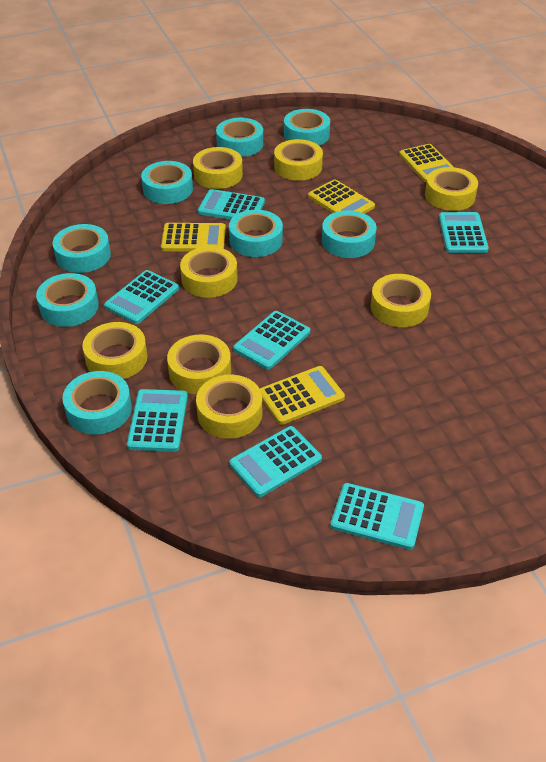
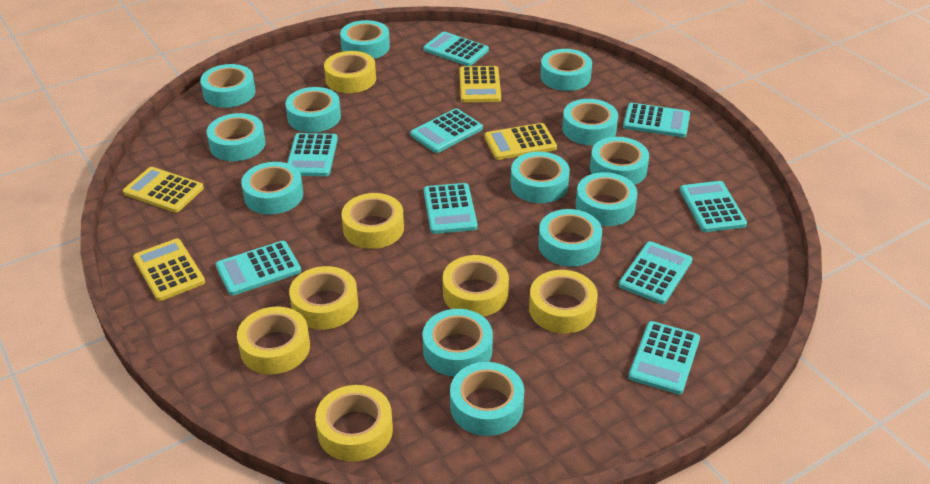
turquoise calculator: [104,270,179,324] [127,389,188,452] [198,189,265,220] [229,426,322,497] [233,311,310,370] [330,483,424,550] [439,212,489,253] = 7 -> [216,241,301,296] [287,133,338,176] [410,108,483,153] [423,32,489,66] [424,183,478,234] [619,241,692,304] [623,103,690,137] [628,321,700,394] [680,181,747,232] = 9
turquoise tape: [36,273,99,327] [52,224,111,273] [62,371,132,435] [141,161,193,204] [216,118,263,157] [229,210,283,257] [284,109,330,145] [322,210,377,258] = 8 -> [200,64,256,108] [207,113,265,161] [241,162,303,214] [285,87,341,133] [340,20,390,59] [423,309,493,377] [450,362,524,436] [510,152,570,203] [538,209,602,267] [540,49,592,91] [562,99,618,145] [576,172,638,226] [590,137,649,185] = 13
yellow tape: [82,322,147,379] [167,335,231,394] [180,247,237,298] [193,147,243,189] [196,375,262,439] [274,139,323,181] [371,274,431,327] [425,167,478,211] = 8 -> [237,306,310,374] [289,266,358,330] [315,385,393,462] [324,51,376,93] [342,193,404,249] [443,255,509,317] [529,270,598,333] = 7

